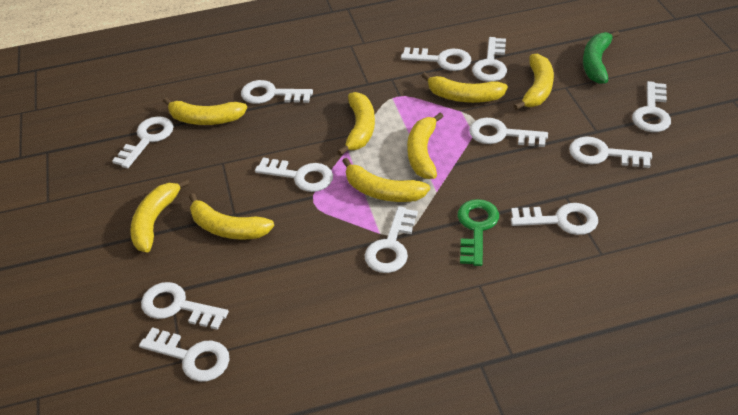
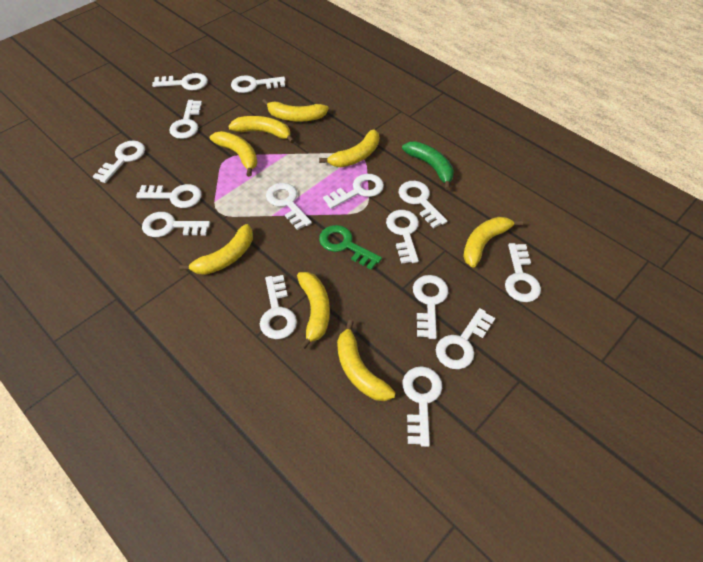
white key: [112,116,174,168] [139,327,230,382] [141,282,229,330] [241,80,313,104] [255,157,333,192] [365,206,418,273] [401,47,471,71] [469,118,548,147] [472,37,507,82] [511,203,598,235] [569,136,652,168] [632,81,671,132] = 12 -> [93,140,145,183] [136,184,202,208] [142,212,210,237] [152,73,208,90] [169,100,202,139] [231,75,285,93] [260,275,297,339] [266,183,312,230] [323,174,384,209] [386,210,419,264] [399,181,447,228] [403,366,442,447] [413,275,448,339] [436,308,495,369] [505,243,541,302] = 15

